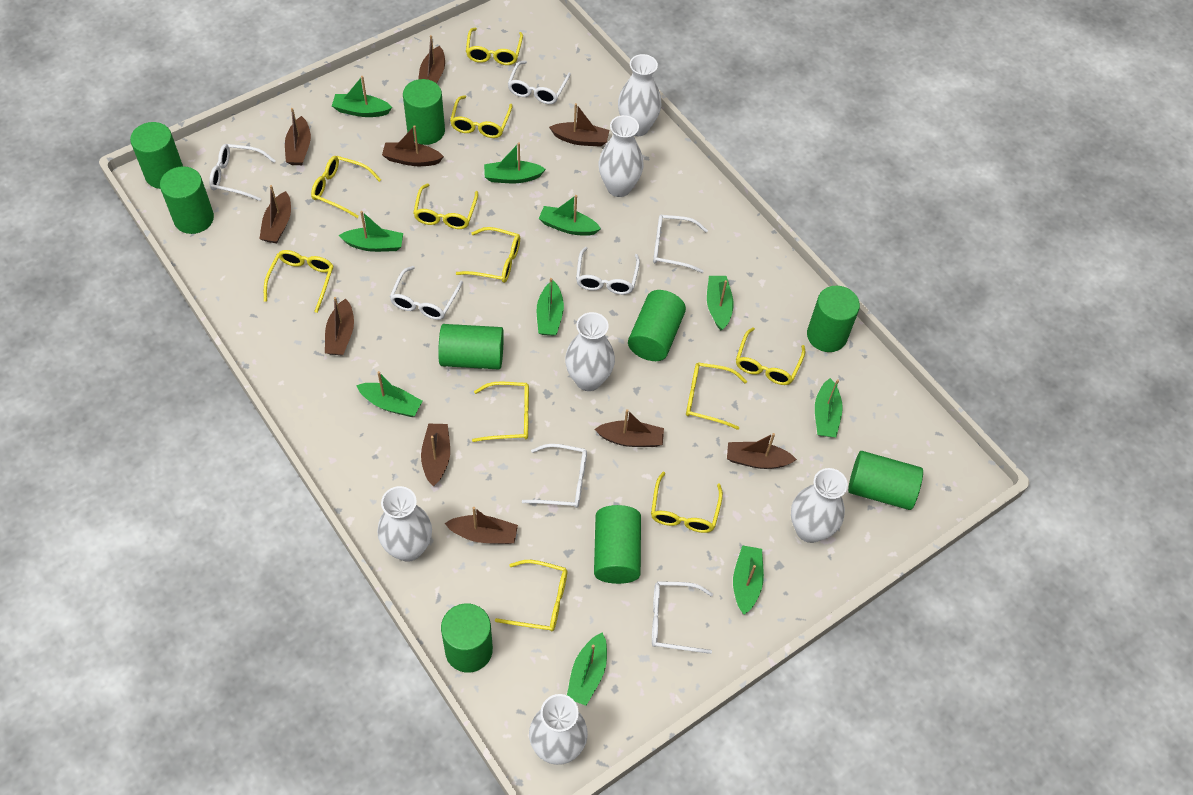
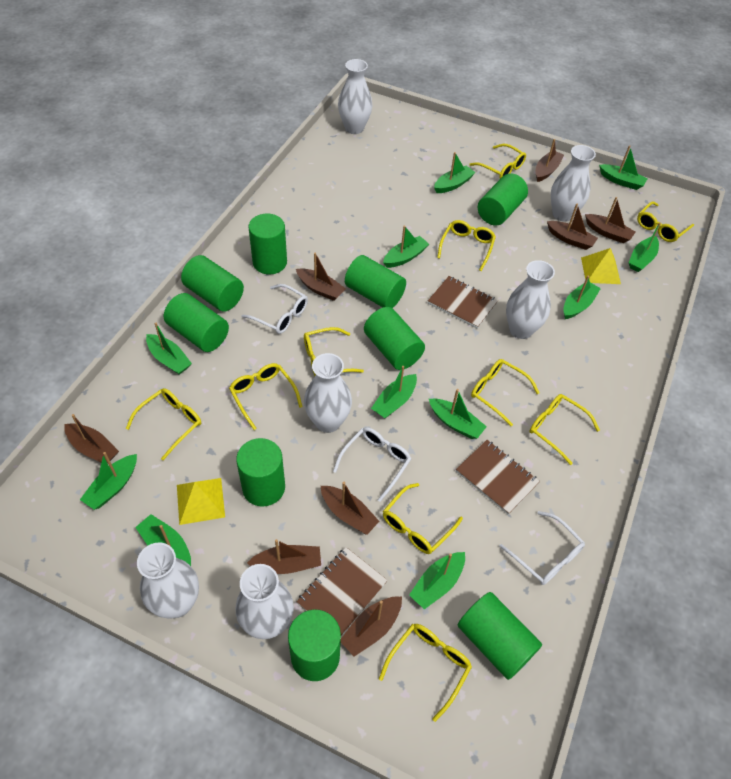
brown boat: [259,185,291,243] [285,108,311,165] [325,297,354,355] [382,125,444,166] [418,35,445,84] [421,424,450,486] [445,507,518,544] [549,103,609,147] [594,409,664,447] [727,433,797,469] = 10 -> [64,414,119,463] [247,539,321,574] [296,252,346,301] [321,482,380,535] [341,597,402,657] [536,139,564,182] [547,203,598,250] [585,197,635,243] = 8
brown notebook: none = 0 -> [296,547,388,636] [428,276,498,329] [456,440,540,515] = 3
green boat: [332,76,392,117] [338,211,403,252] [356,371,422,417] [484,142,546,183] [537,278,564,336] [539,195,601,236] [567,632,607,706] [707,276,734,330] [733,545,764,614] [815,378,843,437] = 10 -> [80,452,137,510] [135,514,191,566] [146,323,192,374] [371,366,417,418] [383,225,429,268] [409,552,465,609] [429,389,487,439] [434,152,476,193] [563,276,601,319] [599,145,648,190] [629,222,661,272] = 11
white glasses: [209,144,276,201] [390,266,463,320] [507,61,571,104] [522,444,587,508] [576,247,640,295] [652,581,713,654] [653,215,708,273] = 7 -> [241,284,308,334] [333,427,411,502] [499,511,585,585] = 3
yellow glasses: [264,250,334,313] [311,156,381,218] [413,183,478,229] [450,95,513,138] [456,227,520,283] [466,28,523,65] [472,381,529,442] [495,560,567,632] [651,472,723,533] [686,362,747,430] [736,327,805,385] = 11 -> [126,388,201,460] [229,363,302,430] [304,327,364,376] [379,624,472,722] [383,483,463,554] [437,220,496,271] [470,144,526,179] [471,359,539,426] [530,394,600,465] [637,201,694,242] = 10
yellow pyramid: none = 0 -> [177,478,225,525] [581,248,621,284] = 2

